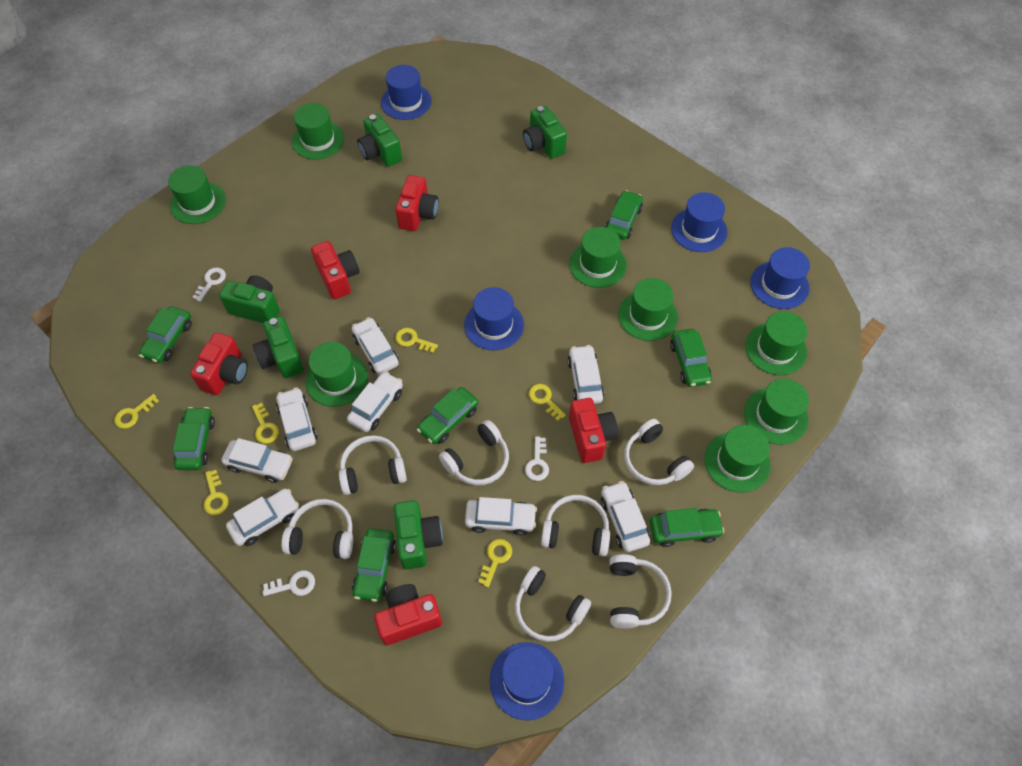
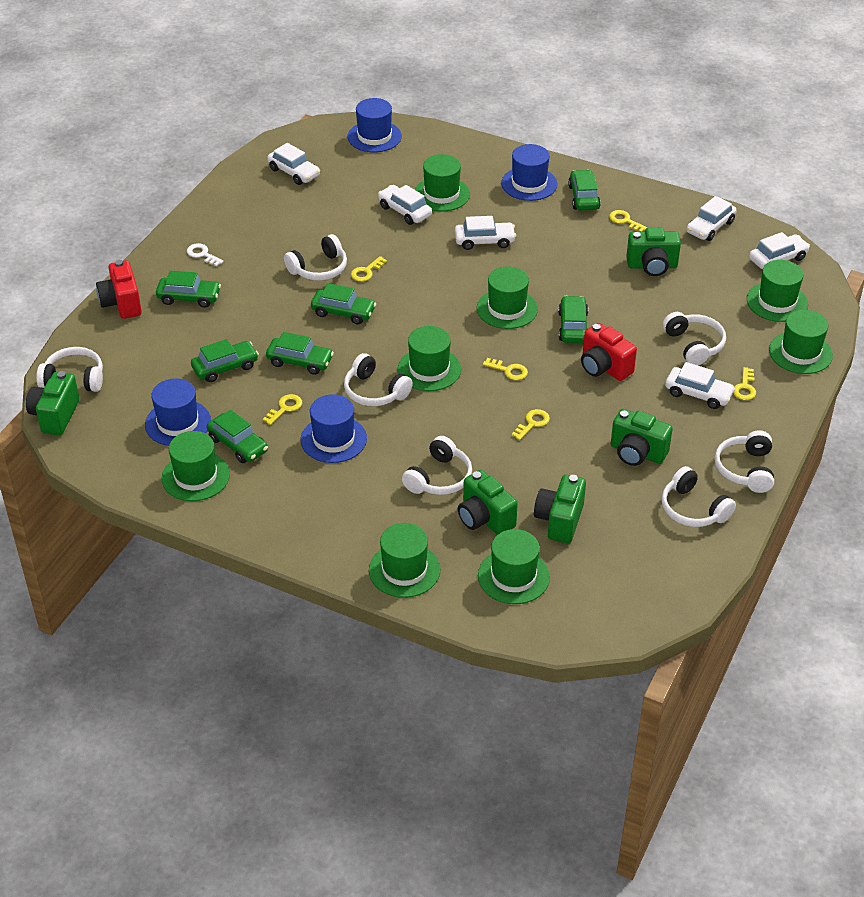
blue hat: [381,65,432,120] [464,287,524,350] [490,642,564,720] [671,192,727,252] [750,247,810,309] = 5 -> [145,378,211,446] [301,394,367,463] [348,98,402,152] [501,144,557,201] = 4
red camera: [190,333,248,395] [311,241,360,300] [374,584,442,645] [395,175,439,231] [569,398,618,463] = 5 -> [96,260,142,319] [581,323,637,381] = 2
white car: [222,438,293,483] [226,489,299,546] [276,387,318,451] [347,371,403,432] [352,317,399,374] [465,497,537,536] [567,345,604,404] [601,481,650,552] = 8 -> [267,143,320,185] [378,185,432,225] [455,216,516,250] [665,362,735,409] [687,196,736,241] [749,232,810,269] = 6
white key: [192,267,226,302] [263,570,315,596] [525,437,549,481] = 3 -> [187,243,224,266] = 1

